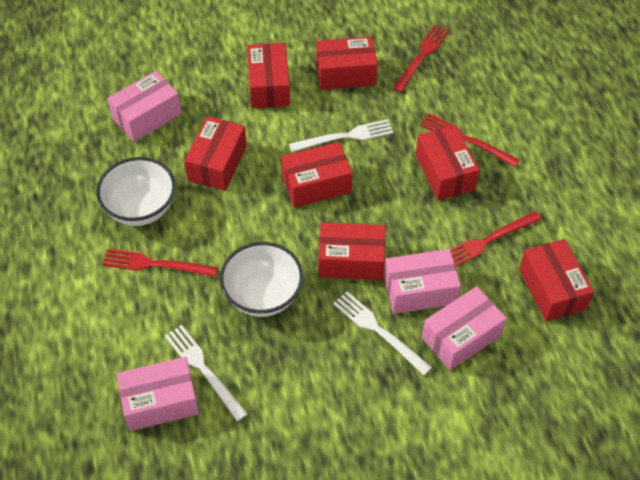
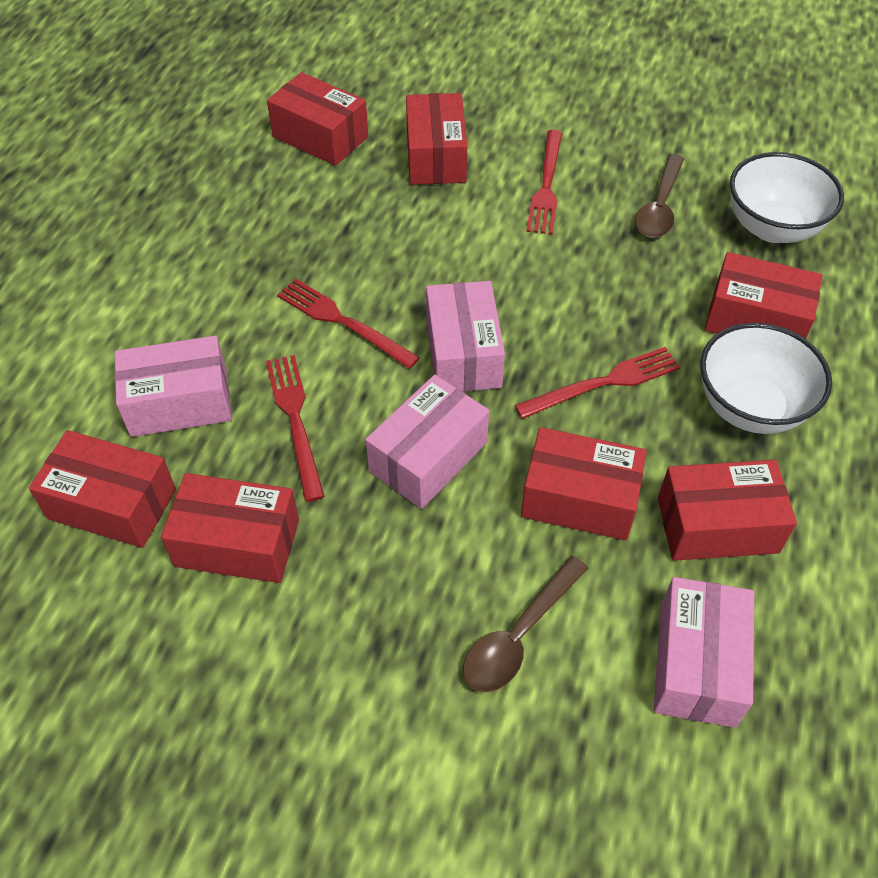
brown spoon: none = 0 -> [463,556,588,692] [635,154,684,238] = 2
white fork: [165,325,248,421] [289,119,394,152] [333,292,432,375] = 3 -> none = 0

